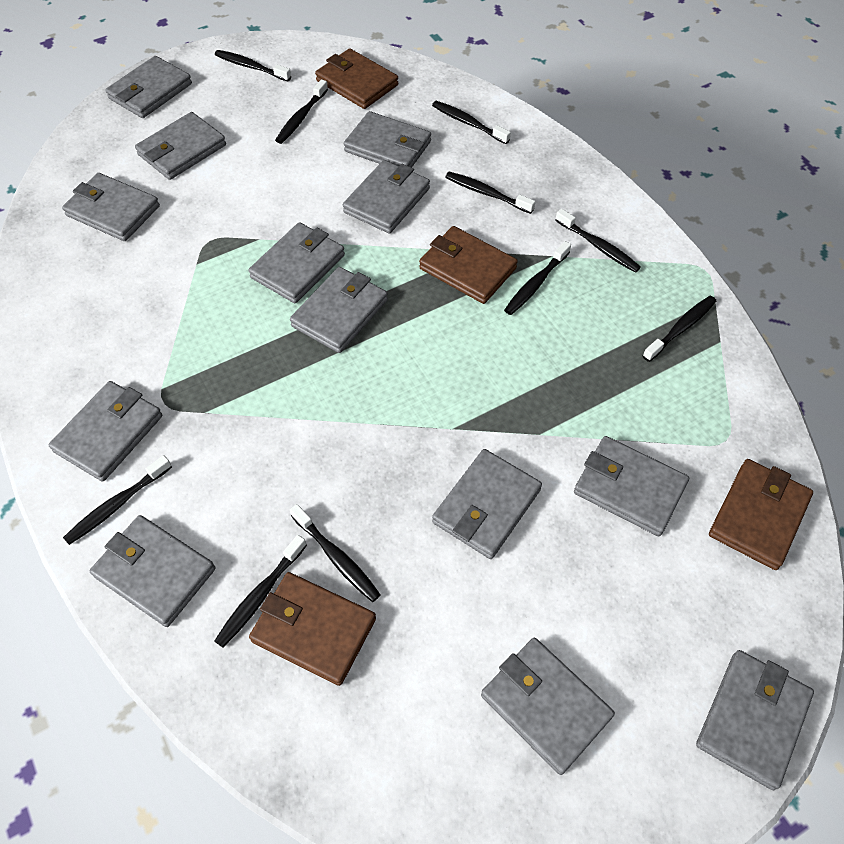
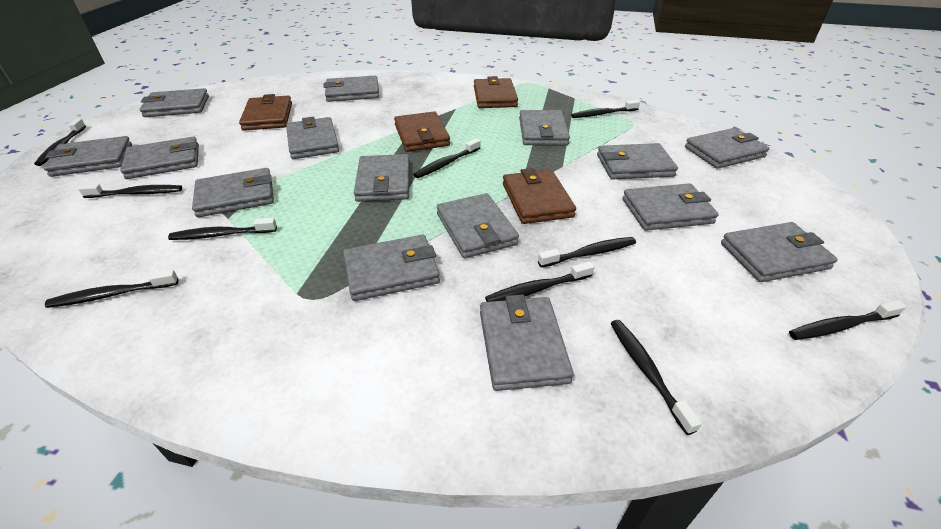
grey wallet: [49,381,162,482] [62,173,160,241] [90,515,215,627] [105,56,192,118] [135,112,226,180] [249,222,345,303] [290,267,388,353] [343,160,430,234] [344,111,431,167] [432,449,542,559] [481,638,615,775] [574,436,689,536] [696,650,814,790] = 13 -> [43,136,132,177] [120,137,199,179] [140,88,209,117] [192,168,274,217] [286,117,339,159] [323,76,379,102] [343,235,440,301] [354,154,410,202] [437,193,519,258] [480,294,574,391] [519,110,570,146] [597,143,678,179] [622,183,718,231] [685,128,769,169] [721,222,838,282] = 15

